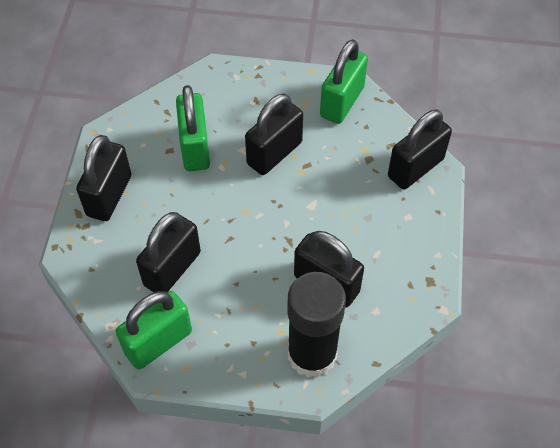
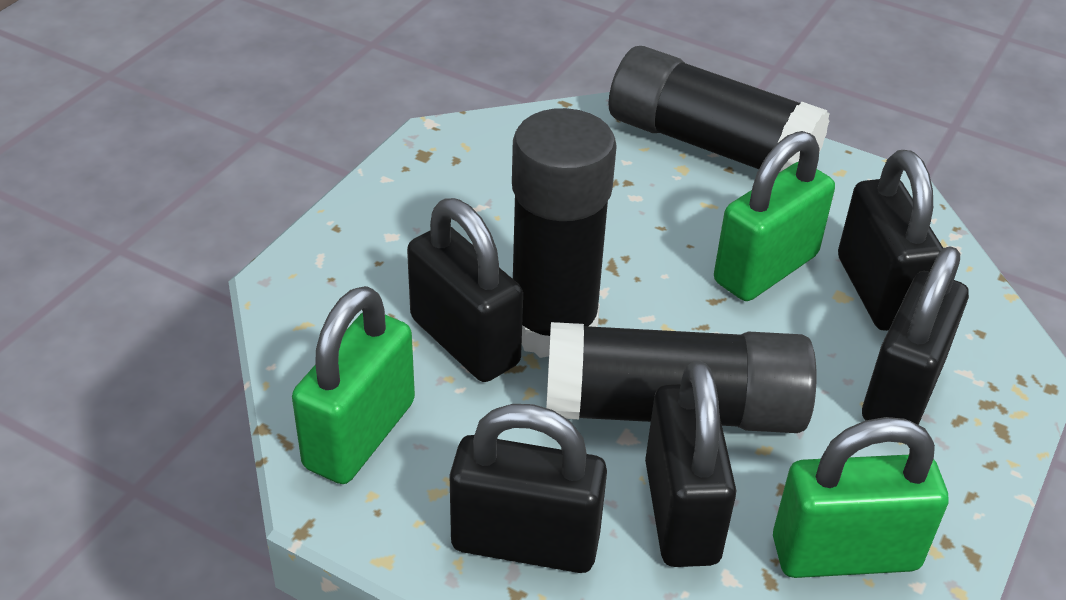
black glue stick: [287,272,346,378] = 1 -> [512,108,617,358] [546,322,817,433] [608,46,830,172] = 3

